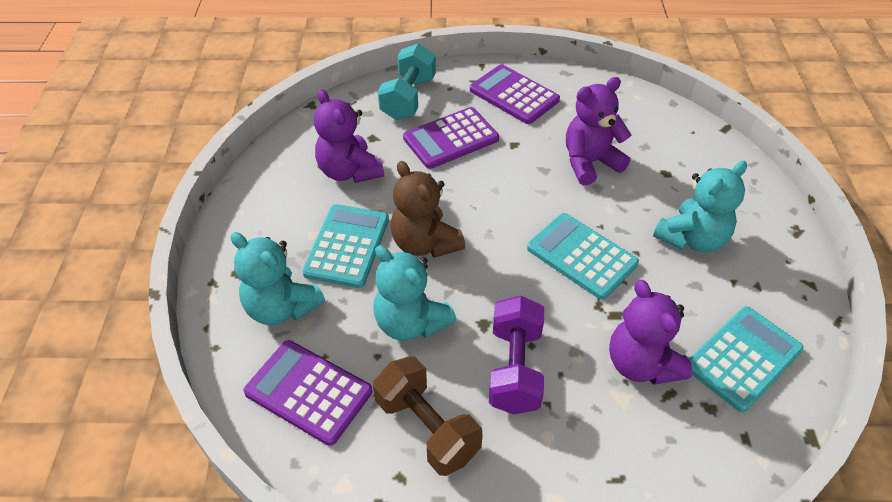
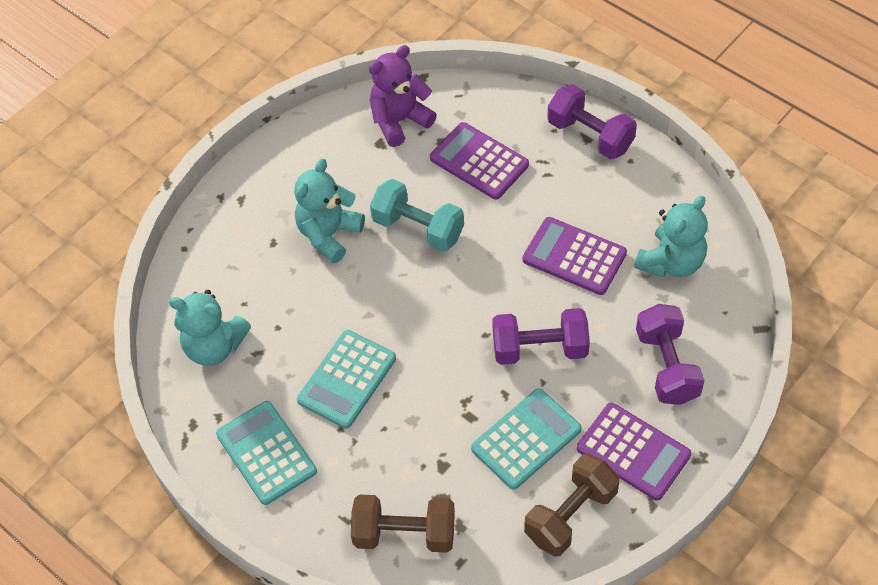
brown dumbbell: [373,356,483,476] = 1 -> [351,494,455,553] [524,454,620,556] = 2
brown teddy bear: [391,161,465,258] = 1 -> none = 0
purple dumbbell: [489,295,544,414] = 1 -> [493,308,590,365] [547,84,637,159] [636,304,705,405] = 3
purple teddy bear: [314,89,384,183] [566,77,631,185] [609,280,692,385] = 3 -> [369,45,437,147] = 1

